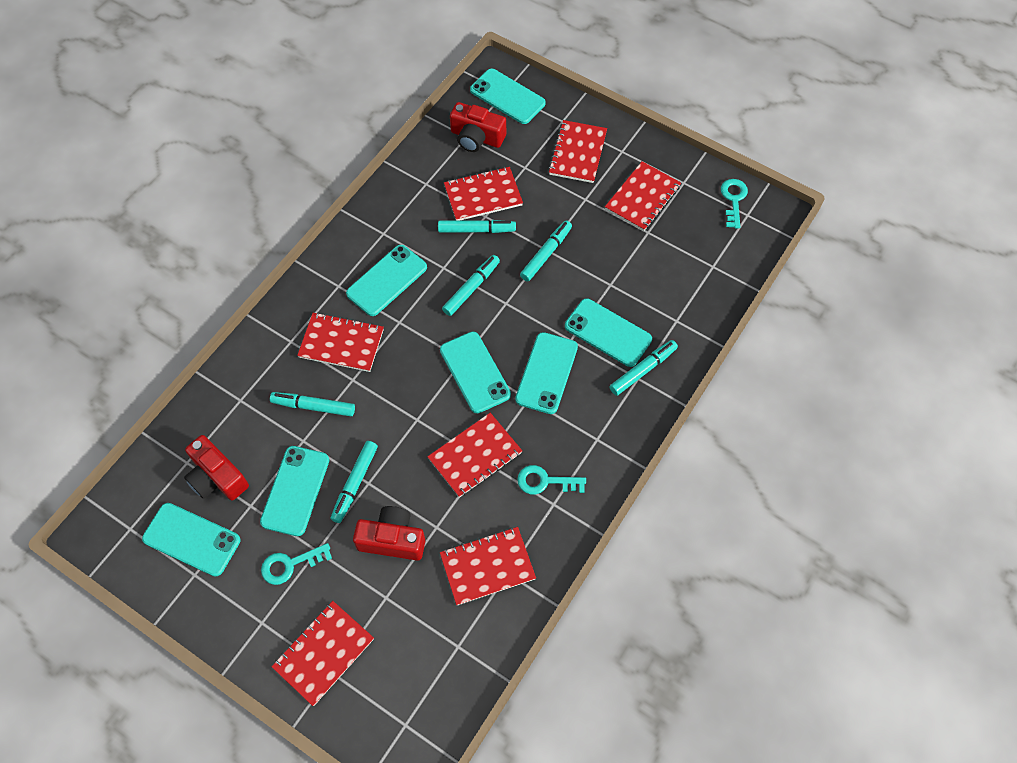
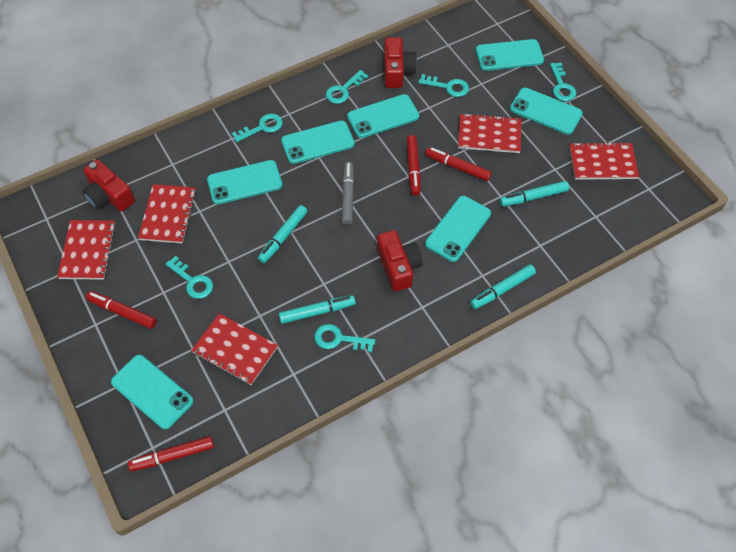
grey marker: none = 0 -> [342,162,354,225] = 1
red marker: none = 0 -> [86,291,157,329] [128,436,214,471] [406,135,421,196] [425,147,492,181] = 4
red notebook: [271,601,374,706] [297,312,384,372] [427,413,522,498] [440,527,536,605] [444,167,523,221] [548,120,607,183] [605,161,681,231] = 7 -> [57,220,116,280] [138,184,196,244] [191,313,278,385] [458,113,521,153] [570,142,639,180] = 5
turquoise key: [261,543,332,585] [517,465,586,494] [721,179,748,229] = 3 -> [166,256,213,299] [232,113,283,142] [314,324,375,352] [326,70,368,104] [418,74,469,97] [550,63,576,101] = 6
turquoise marker: [270,392,355,416] [331,441,378,523] [438,220,516,233] [442,255,500,316] [520,221,572,282] [610,340,678,396] = 6 -> [258,205,307,263] [279,295,356,324] [470,264,536,309] [500,181,569,207] = 4

